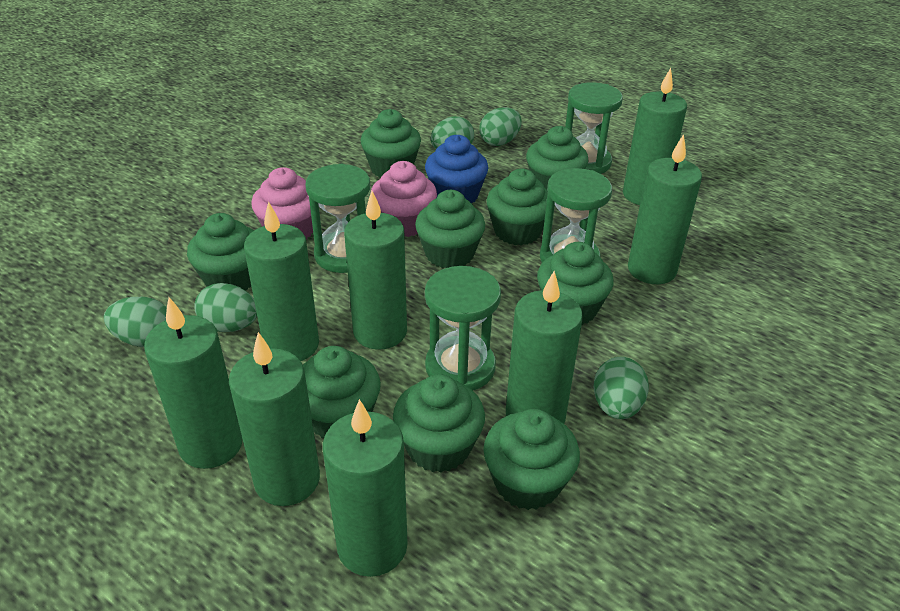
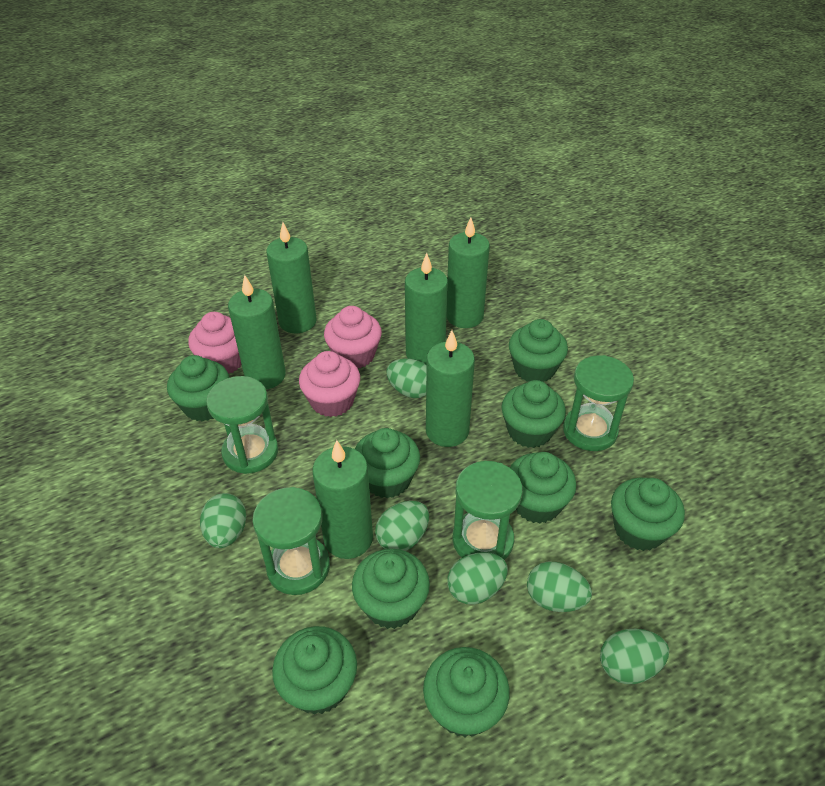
blue cupcake: [425,135,488,203] = 1 -> none = 0
green candle: [144,297,243,469] [229,332,320,506] [244,201,319,361] [323,399,408,577] [344,191,407,350] [506,271,583,424] [623,68,687,205] [628,134,702,284] = 8 -> [228,275,286,389] [266,222,317,334] [312,440,373,559] [405,253,448,365] [426,330,475,447] [447,217,490,328] = 6
green egg: [104,297,167,347] [194,283,257,332] [430,116,474,149] [479,107,522,146] [593,357,649,419] = 5 -> [200,493,246,548] [375,501,429,551] [386,359,427,398] [447,552,508,605] [527,562,592,612] [600,629,669,684] = 6
pink cupcake: [251,167,313,239] [370,161,437,237] = 2 -> [188,312,242,373] [299,351,360,417] [324,306,382,369] = 3

